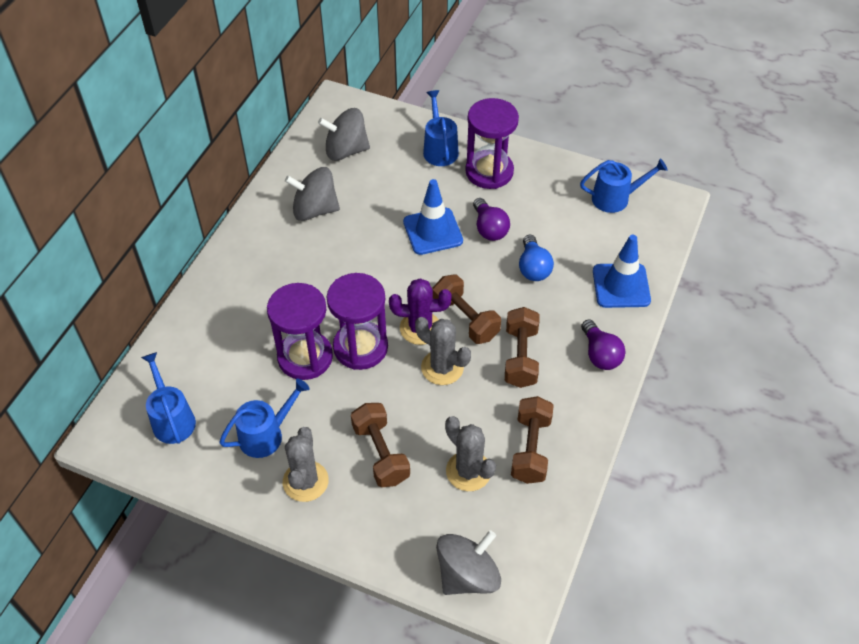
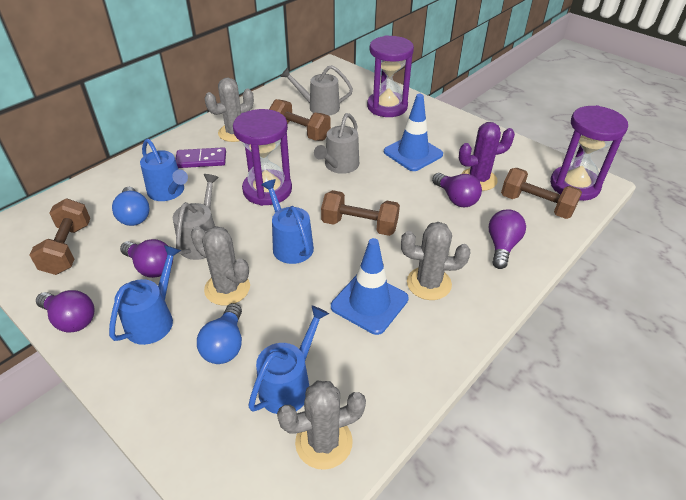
blue light bulb: [519,235,554,281] = 1 -> [112,187,149,226] [197,303,242,364] = 2
grey cactus: [283,427,329,502] [415,317,471,385] [445,416,496,491] = 3 -> [191,226,250,305] [204,77,254,142] [277,381,366,470] [401,222,470,300] = 4
grey spinning top: [285,167,340,221] [318,108,370,161] [436,530,501,595] = 3 -> none = 0
grey watering can: none = 0 -> [173,174,219,260] [281,65,353,116] [314,113,359,174] = 3
purple domino: none = 0 -> [175,147,226,168] = 1
purple light bulb: [473,198,510,241] [581,319,625,370] = 2 -> [36,290,94,332] [120,239,173,278] [432,173,482,207] [489,209,526,269] = 4

